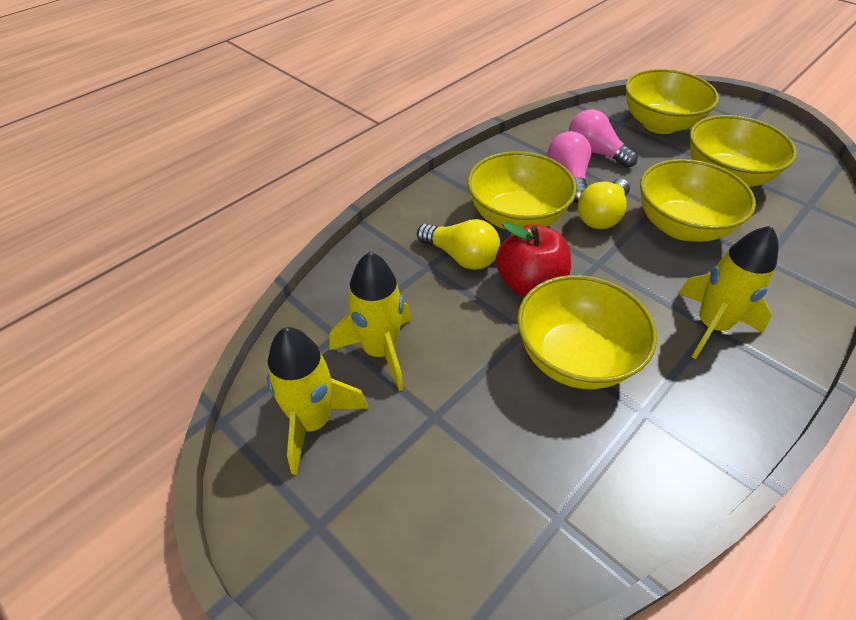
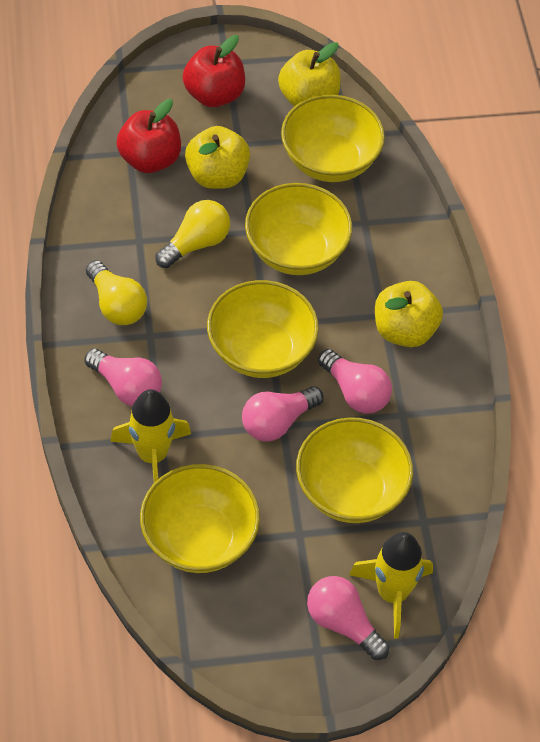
pink light bulb: [547,131,591,203] [569,109,638,168] = 2 -> [84,348,162,406] [242,386,323,441] [307,576,389,660] [318,349,392,414] = 4
red apple: [496,222,571,296] = 1 -> [117,99,181,173] [183,35,245,107] = 2
yellow apple: none = 0 -> [185,126,250,189] [278,42,341,107] [375,281,443,347] = 3
yellow rocket: [267,327,369,475] [330,252,412,391] [678,225,779,359] = 3 -> [110,389,191,483] [349,532,433,639] = 2

